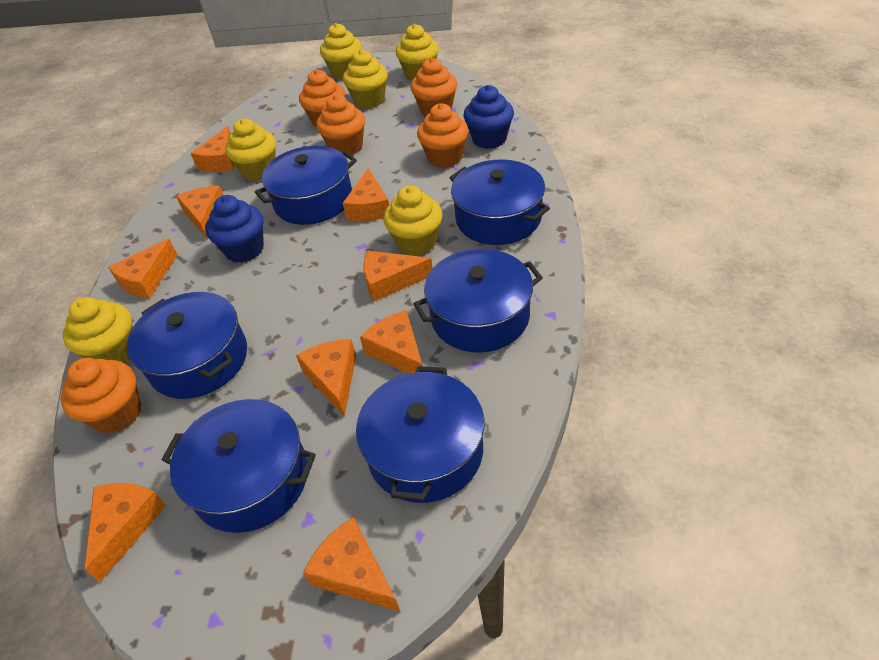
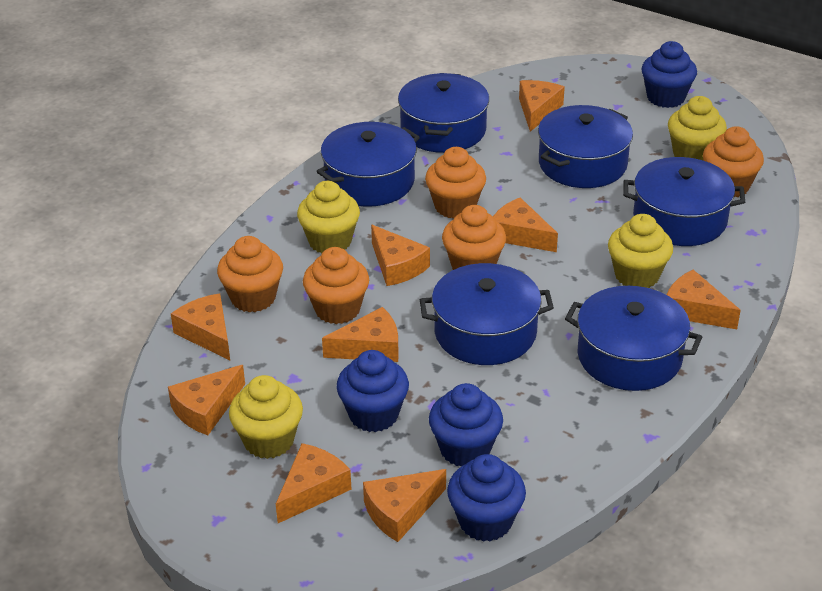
blue cupcake: [205,195,264,263] [463,85,514,149] = 2 -> [336,350,409,432] [429,383,503,466] [447,454,526,542] [642,41,697,108] = 4
yellow cupcake: [63,297,133,364] [225,119,276,181] [320,23,362,79] [343,50,388,109] [384,186,442,256] [396,24,439,81] = 6 -> [229,375,303,459] [297,181,360,254] [608,214,673,288] [668,96,727,161] = 4

